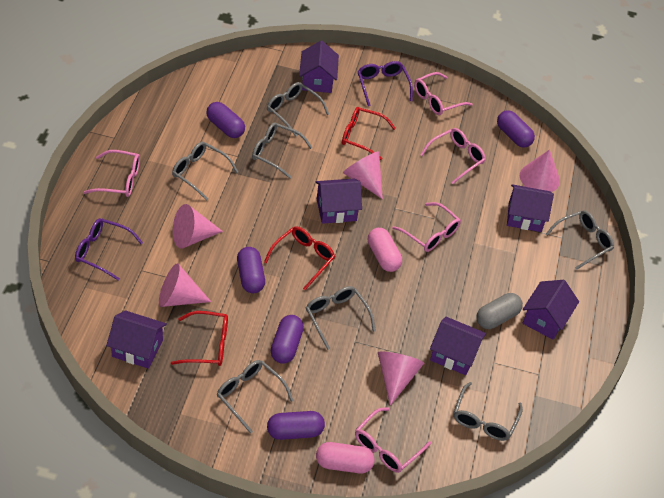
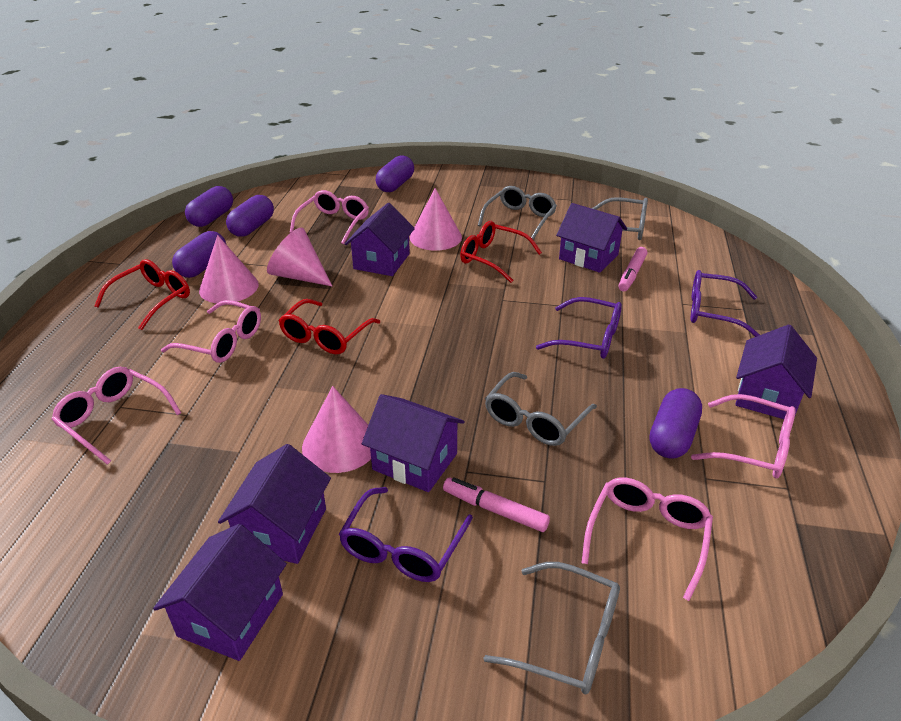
grey capsule: [476,293,523,329] = 1 -> none = 0
grey glasses: [172,142,238,201] [217,360,294,434] [252,122,313,179] [267,82,329,137] [306,286,376,350] [454,382,523,441] [545,210,614,270] = 7 -> [478,186,557,240] [484,562,620,694] [485,372,597,446] [592,197,648,240] = 4
pink capsule: [316,442,375,473] [368,228,402,272] = 2 -> none = 0
pink cone: [159,263,211,307] [173,204,223,249] [343,151,383,199] [378,351,424,406] [520,149,560,192] = 5 -> [199,235,259,303] [267,227,332,286] [302,386,371,473] [410,188,462,251] = 4
pink marker: none = 0 -> [443,477,550,532] [618,247,647,291] = 2
purple glasses: [75,218,143,281] [358,61,413,106] = 2 -> [339,487,473,582] [536,297,622,359] [691,270,760,337] = 3

